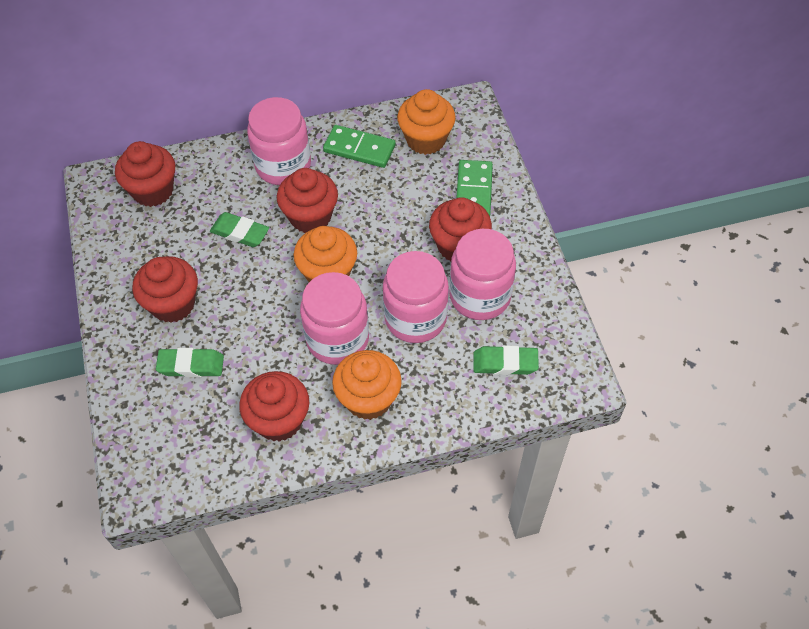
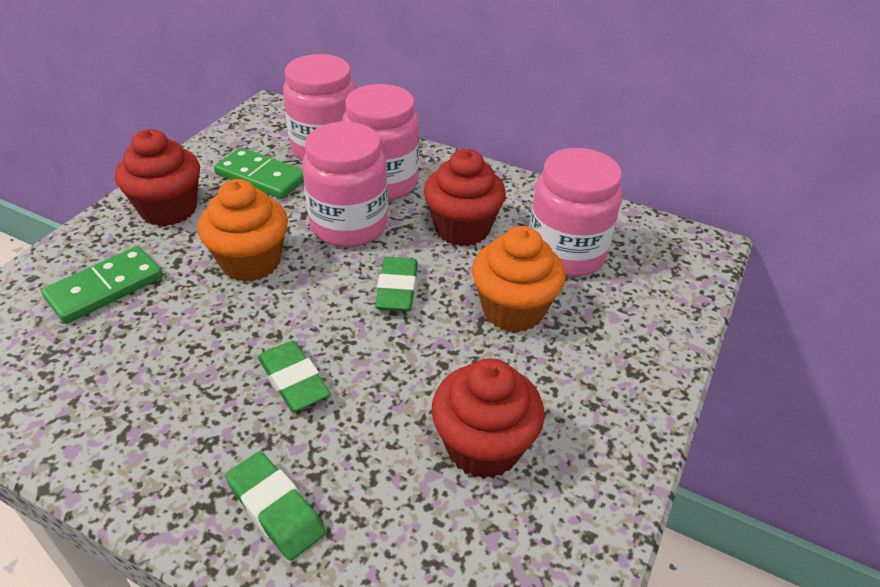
orange cupcake: [293,226,357,282] [332,350,402,420] [397,89,456,155] = 3 -> [198,179,288,282] [472,226,565,332] = 2
red cupcake: [115,141,175,207] [133,256,198,323] [239,371,309,442] [277,168,338,233] [429,197,492,261] = 5 -> [115,129,200,226] [424,149,506,246] [431,358,545,479] = 3

